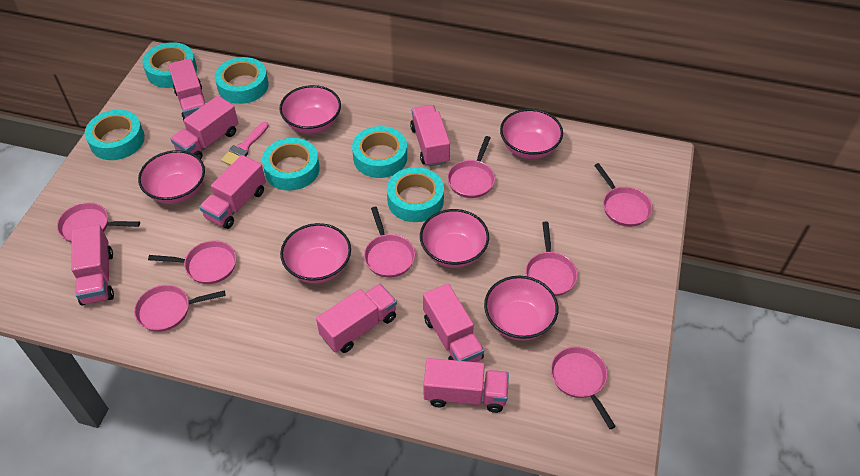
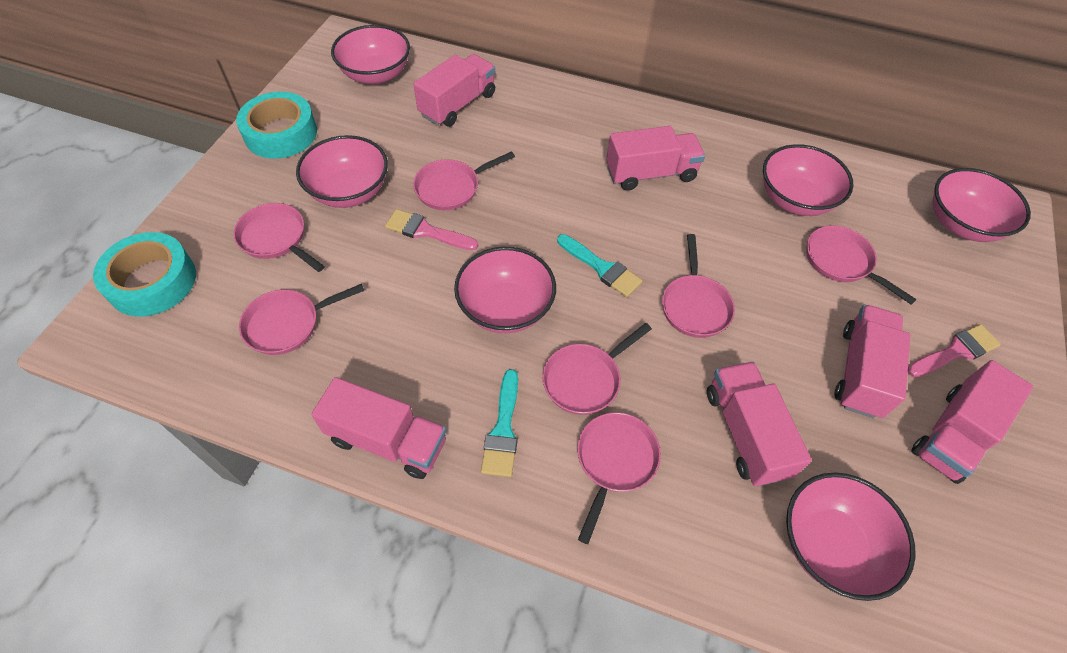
pink brush: [221,122,269,166] = 1 -> [385,209,478,250] [908,324,1001,377] = 2
pink pan: [57,202,140,243] [134,285,226,332] [148,240,236,284] [364,207,415,278] [447,136,495,198] [525,222,578,296] [551,346,616,429] [594,163,653,227] = 8 -> [234,203,325,272] [239,284,365,355] [413,151,515,210] [542,323,652,415] [577,412,661,544] [662,234,735,338] [806,225,916,305] = 7
pink truck: [71,225,114,305] [168,58,205,122] [171,96,238,159] [199,155,266,229] [316,284,397,353] [410,105,450,167] [423,283,484,362] [423,358,509,413] = 8 -> [311,377,447,479] [413,54,495,127] [606,126,705,191] [707,362,812,487] [835,305,910,418] [911,360,1033,484] = 6
turquoise brush: none = 0 -> [481,369,518,477] [557,234,642,297] = 2
turquoise tape: [85,110,145,160] [142,42,197,88] [215,57,269,104] [262,138,320,191] [352,126,407,178] [387,167,444,222] = 6 -> [93,232,196,317] [236,92,317,159] = 2

